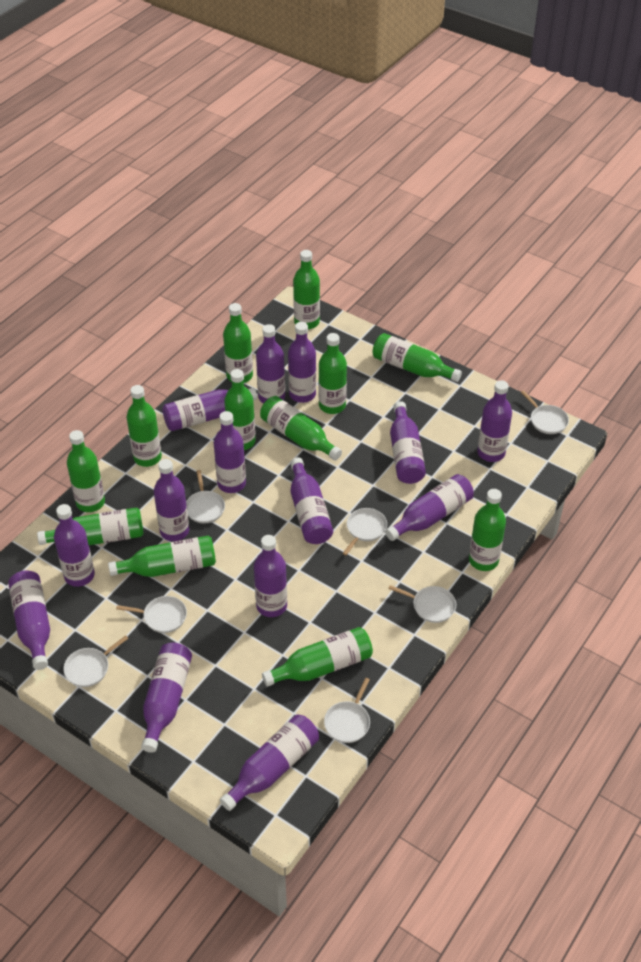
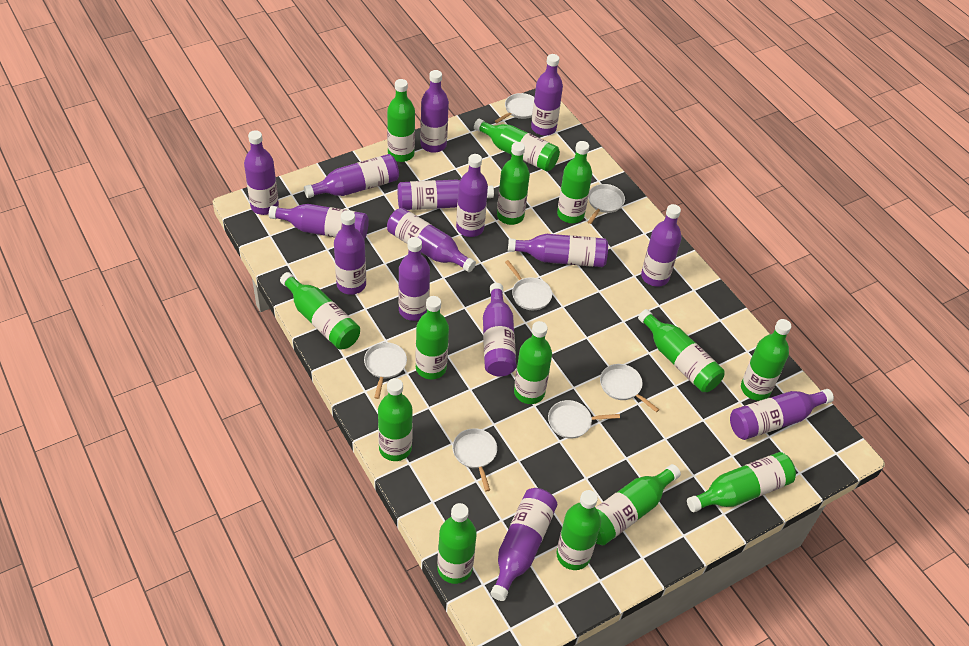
green bottle: [37,507,144,545] [67,430,105,512] [108,536,216,577] [127,385,162,467] [223,303,253,383] [224,369,256,450] [260,396,342,461] [262,627,373,687] [293,250,320,329] [319,333,347,414] [372,333,462,382] [469,489,506,571] = 12 -> [280,272,360,350] [378,378,413,461] [387,79,415,162] [415,296,449,379] [437,503,477,584] [474,119,560,171] [497,142,530,225] [514,321,552,404] [556,490,601,570] [557,141,592,223] [595,464,681,545] [638,309,724,392] [687,452,796,512] [741,319,791,401] = 14
purple bottle: [8,570,50,670] [54,504,95,587] [141,643,192,753] [154,459,189,541] [162,388,257,431] [214,411,246,493] [220,715,319,811] [254,535,287,617] [256,324,285,403] [288,322,316,403] [290,458,333,544] [385,474,474,541] [390,401,426,484] [477,380,512,462] = 14 -> [244,130,279,215] [269,204,369,239] [304,154,399,198] [334,210,366,295] [387,208,476,272] [397,179,494,210] [398,237,430,321] [420,70,449,153] [456,154,488,237] [483,283,516,377] [490,488,557,601] [508,234,608,267] [531,54,563,136] [641,204,682,287] [730,389,834,440] = 15

